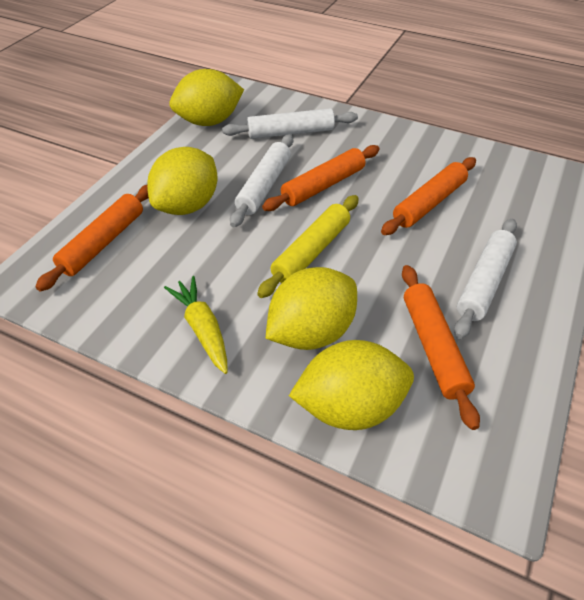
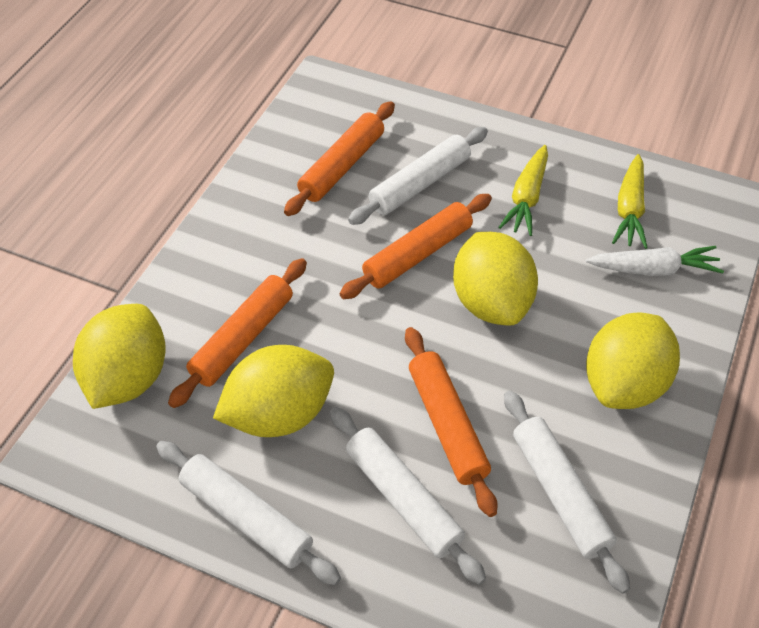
white carrot: none = 0 -> [586,246,724,276] = 1
white rolling pin: [222,108,358,139] [230,134,293,227] [454,219,517,339] = 3 -> [156,441,341,585] [330,407,486,585] [348,127,488,225] [504,390,630,594] = 4
yellow carrot: [164,276,228,374] = 1 -> [498,145,548,236] [612,154,648,249] = 2
yellow rolling pin: [257,195,359,298] = 1 -> none = 0

